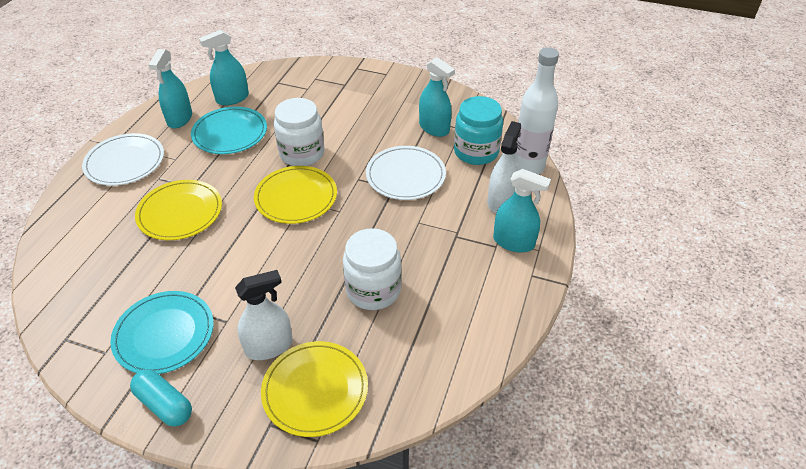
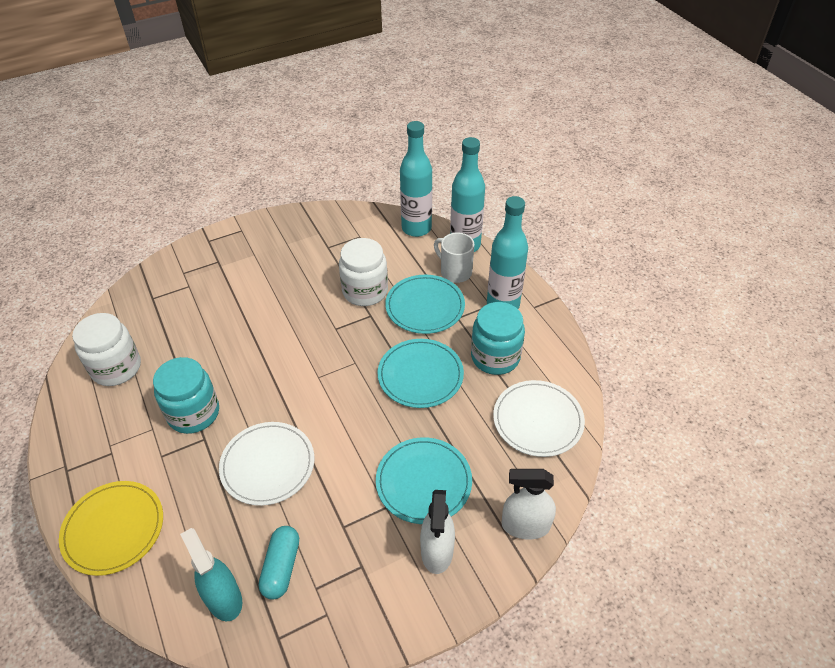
turquoise bottle: none = 0 -> [400,121,432,237] [450,137,485,252] [487,196,528,309] = 3
turquoise jar: [454,96,503,165] = 1 -> [153,357,219,434] [471,302,525,375] = 2
turquoise plate: [110,291,214,374] [191,107,267,154] = 2 -> [376,438,472,524] [378,339,464,408] [385,275,465,334] = 3
turquoise spray bottle: [148,49,192,129] [199,30,249,106] [419,57,455,137] [493,169,551,252] = 4 -> [180,528,242,621] = 1
white bottle: [514,47,559,175] = 1 -> none = 0
white mug: none = 0 -> [434,232,474,283] = 1
yellow plate: [135,180,222,240] [254,166,337,224] [261,341,368,437] = 3 -> [59,481,163,576] = 1

